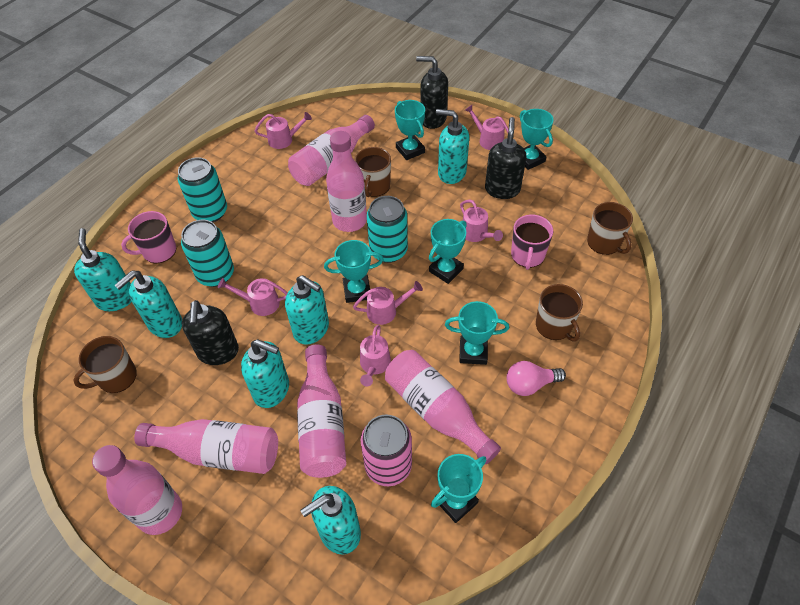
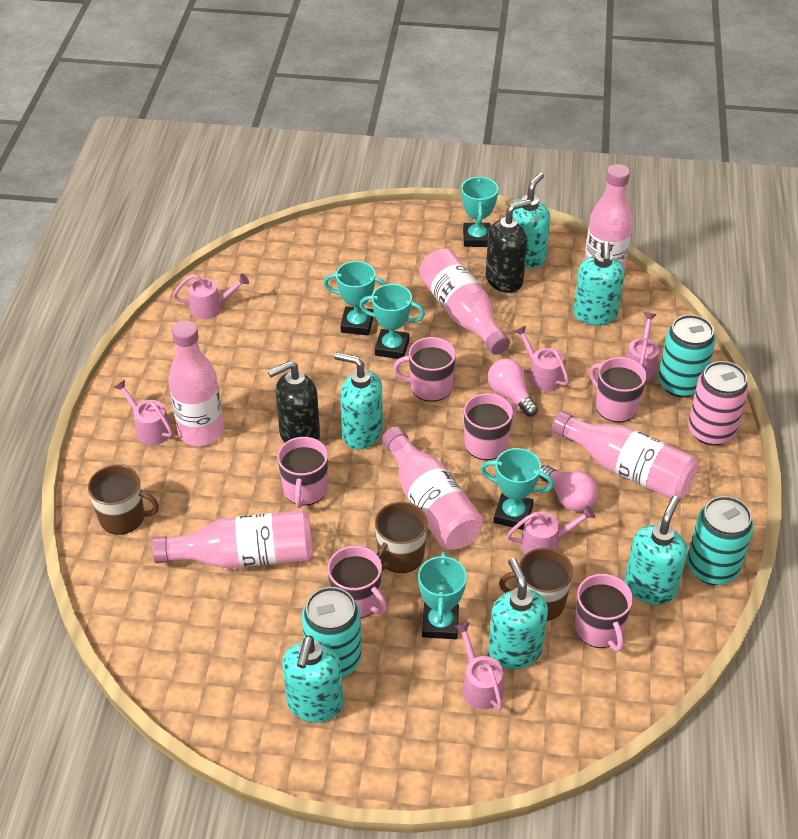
black soap dispenser: [182,300,239,365] [416,56,448,129] [485,117,527,199] = 3 -> [268,361,320,443] [486,199,531,293] = 2
brown mug: [73,336,137,393] [355,147,391,197] [536,284,583,341] [587,202,633,255] = 4 -> [88,465,159,535] [375,502,428,573] [499,548,573,621] = 3
pink light bulb: [507,361,566,396] = 1 -> [488,359,538,416] [539,465,598,512] = 2
pink mug: [121,211,176,263] [511,214,553,270] = 2 -> [277,437,328,508] [327,546,387,619] [393,337,456,402] [464,393,517,460] [575,574,633,652] [590,357,647,422] = 6
turquoise trophy: [324,240,384,303] [395,100,425,160] [429,219,467,284] [431,454,487,523] [445,301,509,365] [520,109,553,170] = 6 -> [324,261,387,335] [359,284,425,359] [418,552,467,639] [461,176,498,247] [480,448,554,530] = 5

